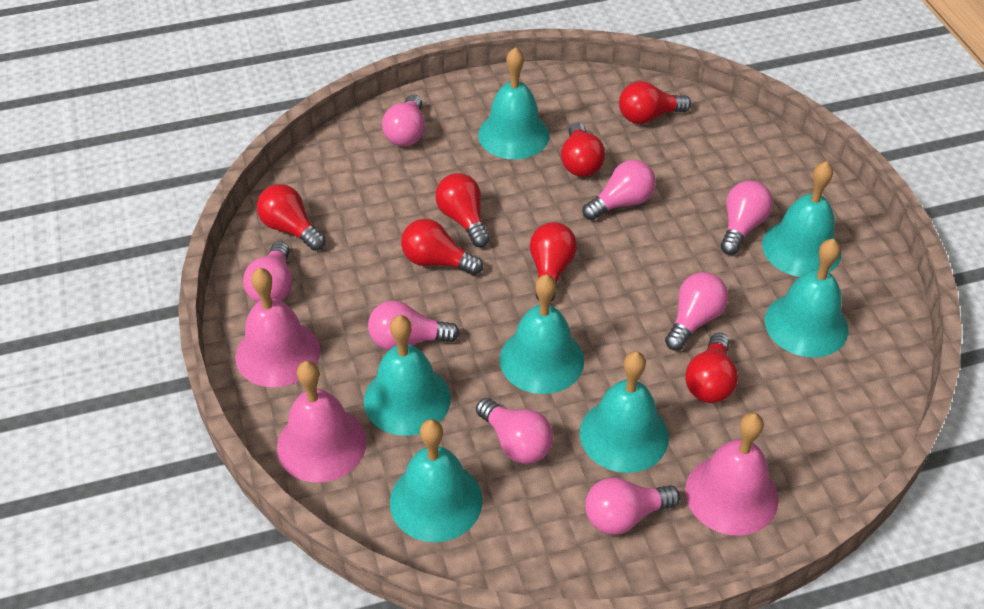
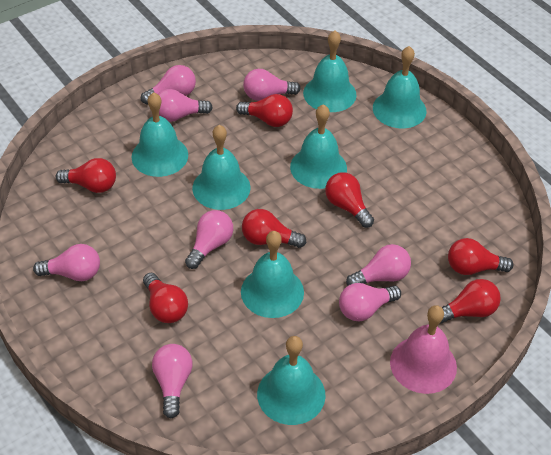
pink bell: [235,268,320,387] [277,361,367,482] [685,413,779,536] = 3 -> [390,305,457,394] = 1

